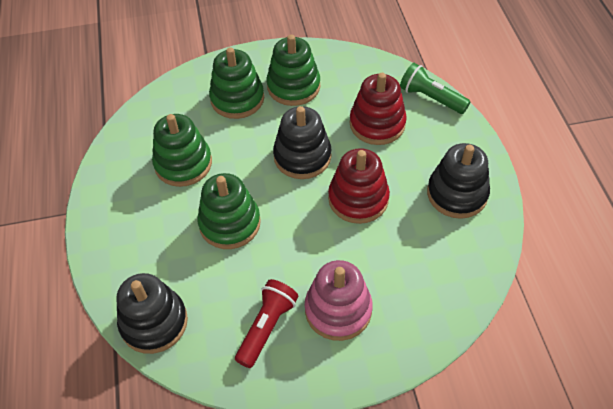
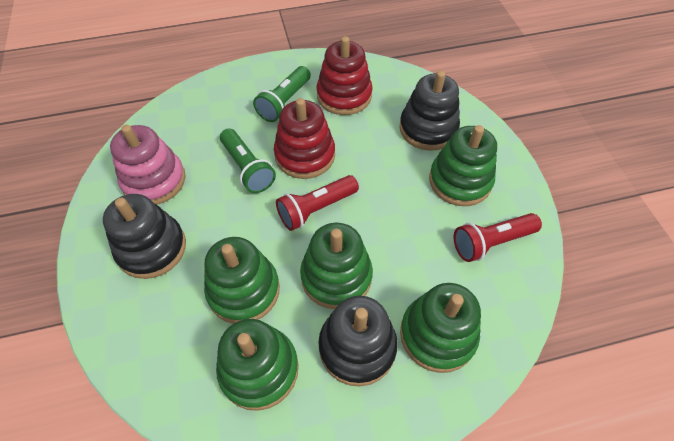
green flashlight: [400,63,470,114] = 1 -> [220,128,276,193] [253,66,311,122] = 2
green stacking toy: [152,114,212,187] [197,173,261,249] [209,47,264,119] [267,35,320,106] = 4 -> [204,237,280,324] [216,319,299,411] [300,223,373,309] [400,283,481,373] [429,125,497,206] = 5
red flashlight: [235,279,298,368] = 1 -> [276,175,359,231] [454,213,542,262] = 2

